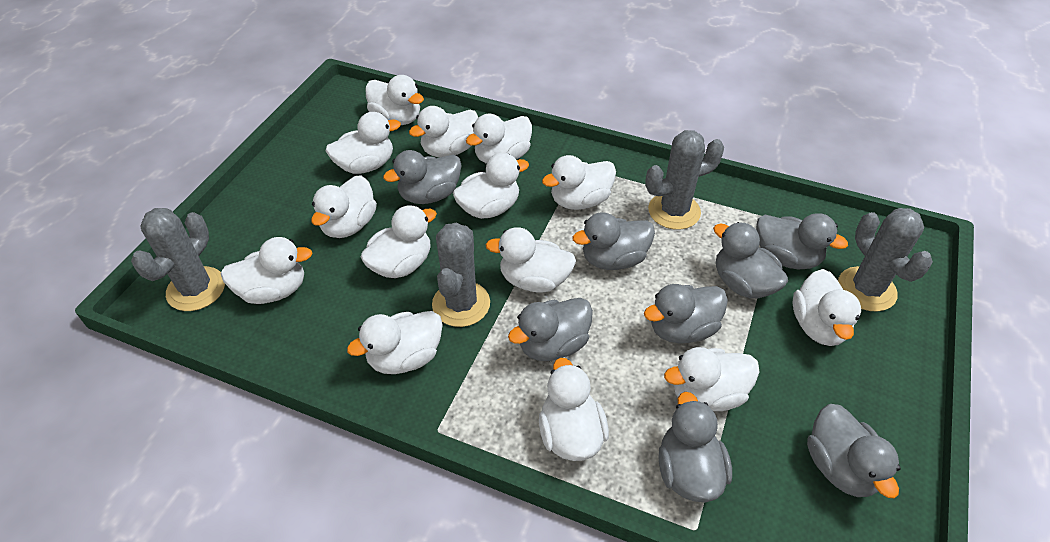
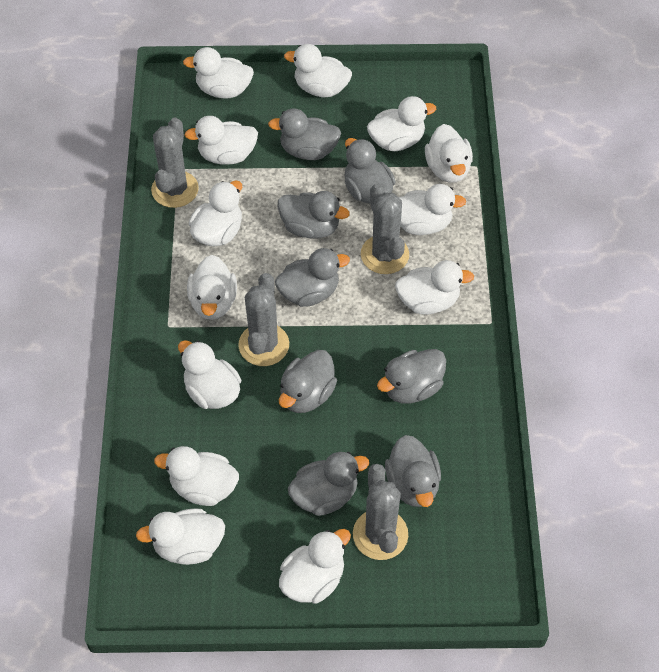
white duck: [221,237,313,304] [311,175,377,238] [326,112,401,174] [347,311,443,374] [361,205,437,278] [365,75,424,125] [409,106,478,158] [453,153,529,219] [466,114,532,164] [485,227,576,293] [539,358,609,461] [542,155,616,210] [664,347,759,411] [793,269,861,346] = 14 -> [136,508,225,565] [154,446,239,506] [178,340,241,409] [183,47,254,98] [185,116,258,165] [187,255,237,320] [189,180,242,247] [279,529,351,604] [284,44,352,97] [367,96,436,151] [395,260,474,315] [398,184,466,235] [425,124,473,183] = 13

